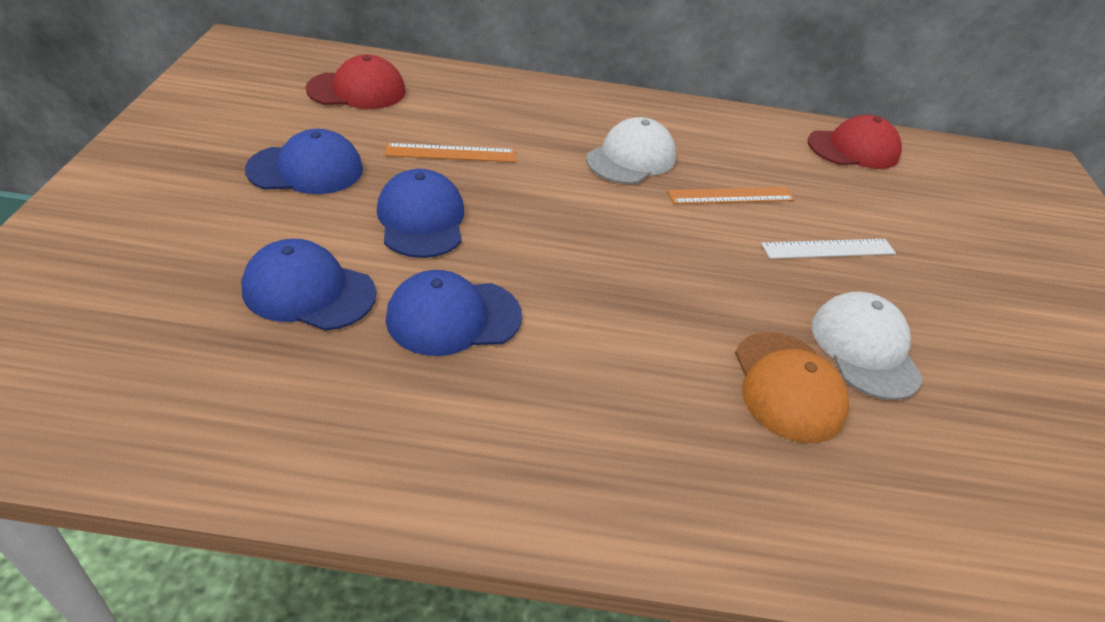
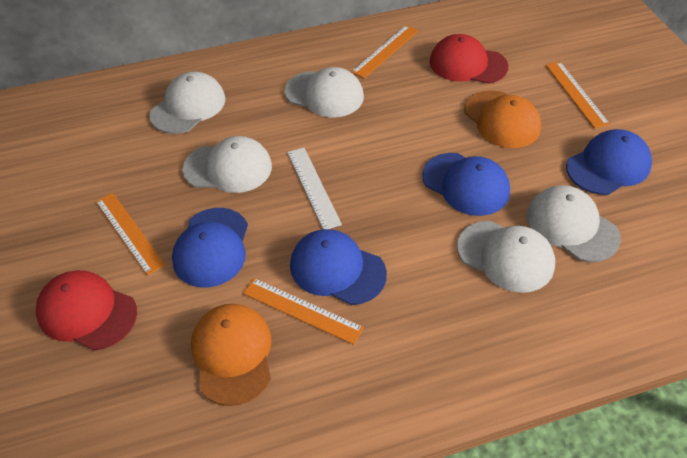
orange cap: [735,332,849,443] = 1 -> [191,304,271,406] [464,91,541,148] = 2
orange ruler: [385,143,516,162] [667,187,795,204] = 2 -> [96,193,165,275] [243,278,364,345] [351,25,419,78] [546,61,610,129] = 4
white cap: [586,117,676,184] [812,291,923,400] = 2 -> [149,72,225,134] [183,136,272,193] [285,67,364,117] [457,221,555,293] [527,185,621,262] = 5

